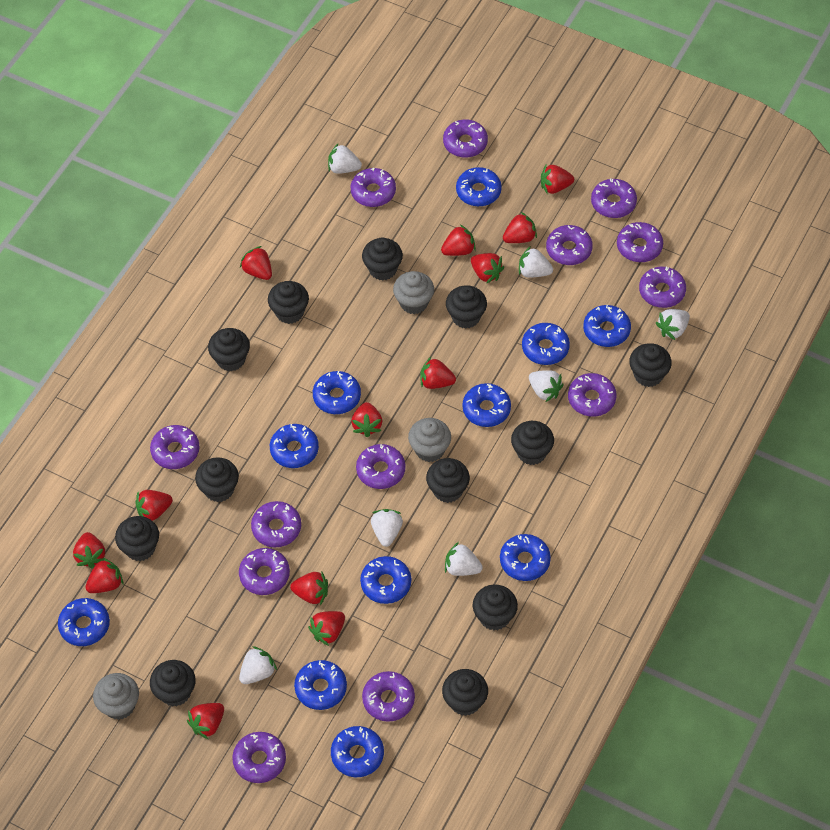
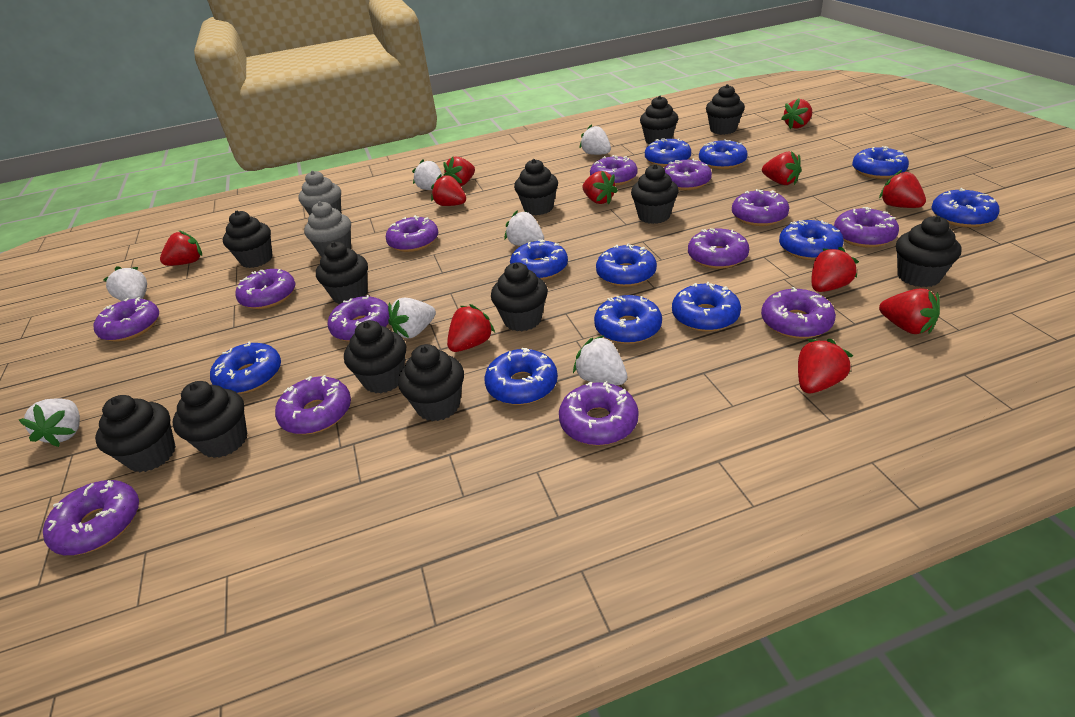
grey cupcake: [93,673,139,720] [393,271,434,314] [408,418,451,462] = 3 -> [298,170,341,216] [304,201,351,257] = 2
red strawberry: [73,532,105,569] [85,558,123,593] [135,490,173,521] [187,703,224,739] [240,246,272,280] [290,572,328,605] [308,611,345,646] [351,402,382,437] [420,357,456,389] [441,224,476,256] [471,253,504,284] [503,212,537,243] [541,165,574,194] = 13 -> [160,230,202,266] [431,174,466,206] [443,157,475,186] [447,304,495,352] [582,171,618,204] [762,151,802,185] [781,99,812,129] [798,339,853,393] [811,247,859,292] [879,170,926,208] [879,288,940,334] = 11

